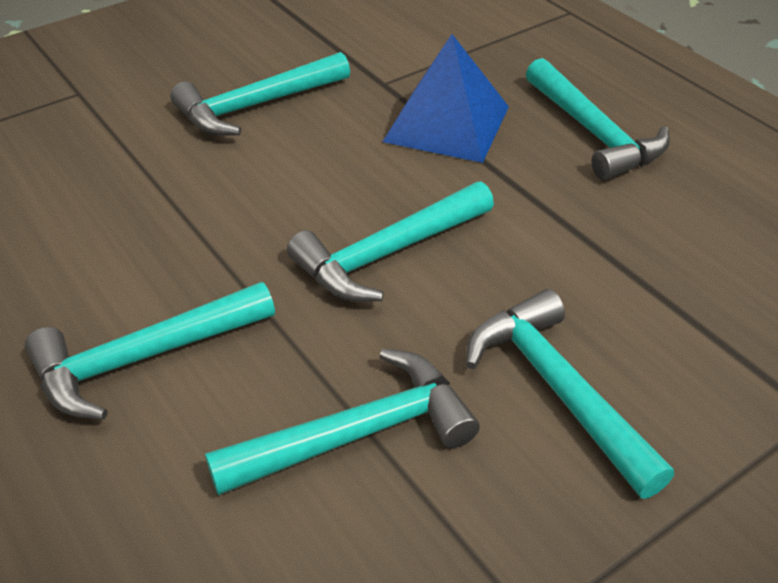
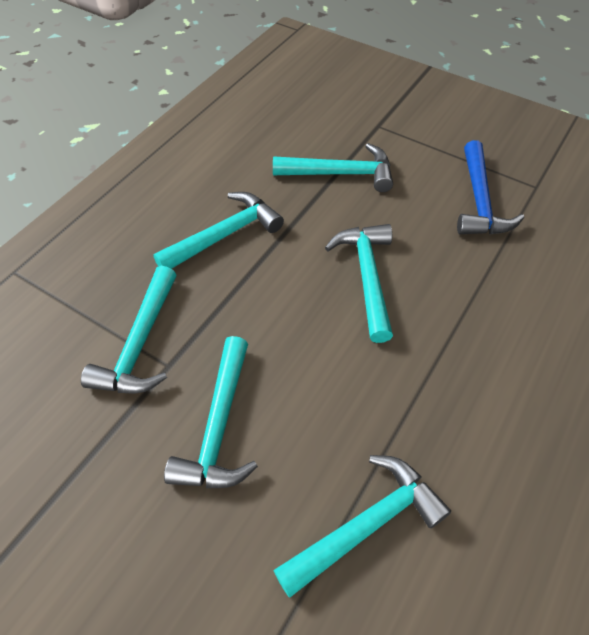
blue hammer: none = 0 -> [457,140,524,235] = 1
blue pyramid: [383,34,509,163] = 1 -> none = 0

